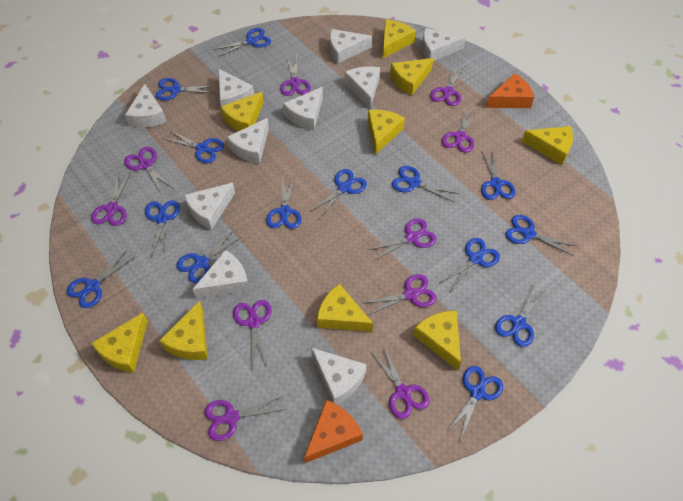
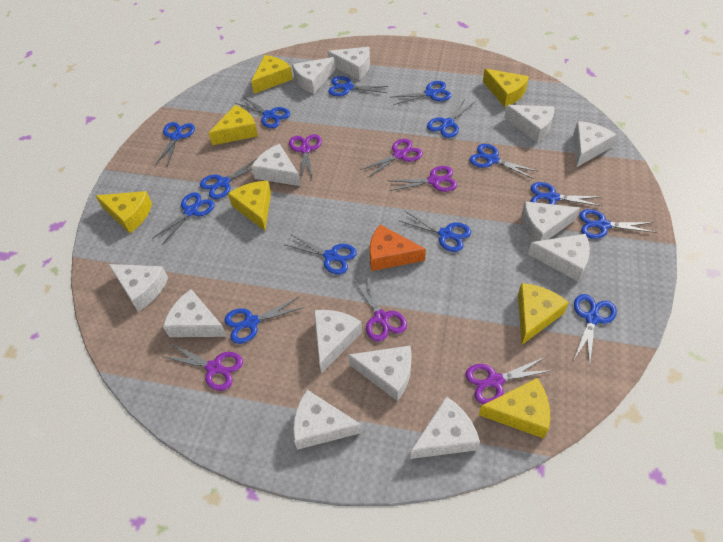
orange cheese: [304,400,363,463] [486,73,534,108] = 2 -> [370,225,426,271] = 1
purple scissors: [91,173,131,226] [124,147,173,193] [204,395,287,441] [233,300,272,368] [280,54,311,96] [364,274,436,316] [368,218,437,261] [371,345,430,419] [430,65,464,106] [442,108,477,153] = 10 -> [162,343,243,391] [289,134,322,180] [353,274,407,341] [360,139,423,178] [388,166,457,192] [465,357,553,404] = 6
white cheese: [125,84,167,127] [184,183,235,230] [192,250,249,298] [218,68,254,106] [227,118,269,164] [283,87,323,130] [311,348,367,404] [330,29,372,64] [345,67,380,109] [422,28,466,61] = 10 -> [109,264,168,312] [163,289,227,337] [251,144,301,186] [292,57,335,94] [293,390,362,450] [314,310,362,374] [327,47,370,80] [348,346,412,401] [410,396,480,459] [504,105,555,142] [522,201,580,242] [528,234,590,281] [573,121,617,167] = 13
yellow cheese: [91,313,148,373] [159,301,208,360] [220,92,264,131] [317,284,373,332] [368,110,405,155] [382,19,416,59] [390,58,433,96] [413,310,461,370] [522,126,573,165] = 9 -> [96,191,152,233] [209,105,258,145] [228,181,271,231] [251,55,293,94] [479,378,550,439] [483,69,529,107] [518,283,569,345] = 7

